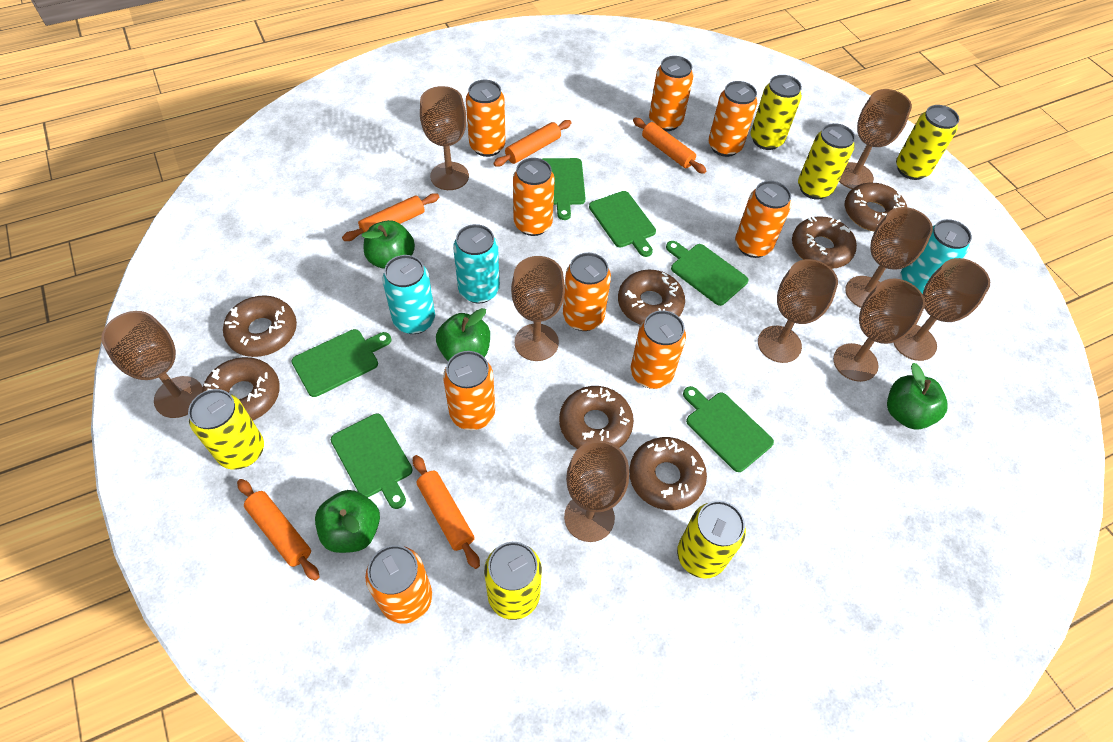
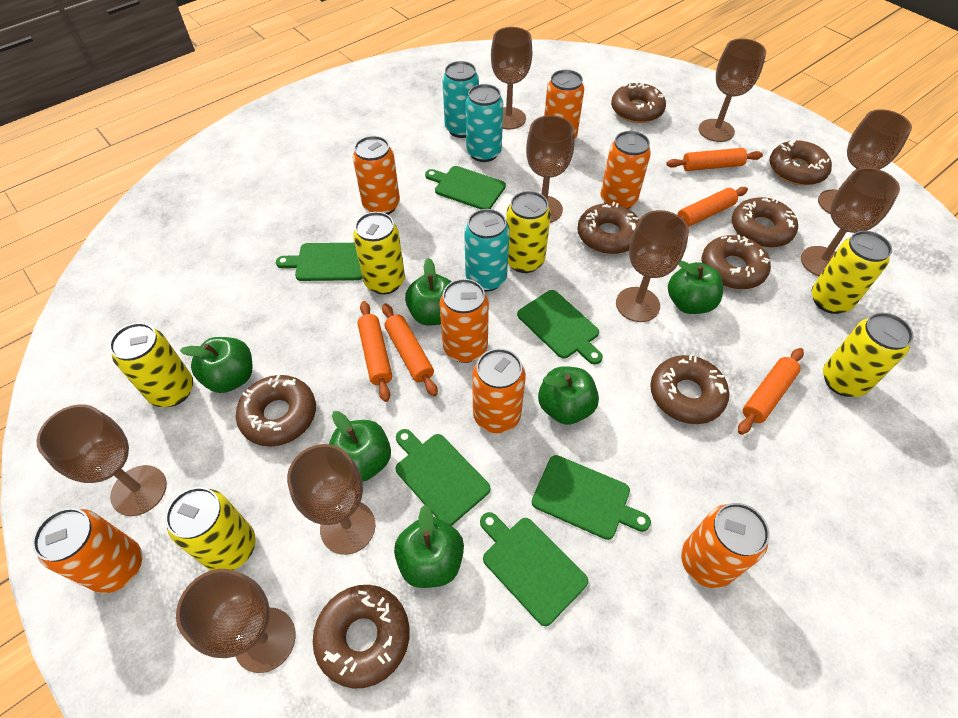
brown donut: [202,357,280,421] [223,295,297,357] [559,386,634,449] [618,269,685,325] [629,437,707,510] [792,216,857,269] [845,183,907,232] = 7 -> [236,375,316,447] [313,585,410,689] [577,202,639,254] [611,82,666,123] [650,354,729,424] [702,235,771,289] [732,197,798,248] [769,139,832,186] = 8
green apple: [315,490,380,553] [362,220,415,269] [436,308,490,361] [887,363,948,429] = 4 -> [180,337,253,393] [329,411,391,481] [394,505,464,588] [405,258,452,326] [538,366,599,425] [668,261,723,314] = 6
orange can: [365,545,432,624] [443,351,495,430] [466,80,505,157] [513,158,555,236] [563,253,611,331] [631,310,686,389] [649,56,693,131] [708,81,757,157] [735,181,791,258] = 9 -> [32,508,142,594] [353,136,400,215] [439,279,489,363] [472,348,526,433] [544,70,584,140] [600,131,651,209] [681,503,769,588] = 7

